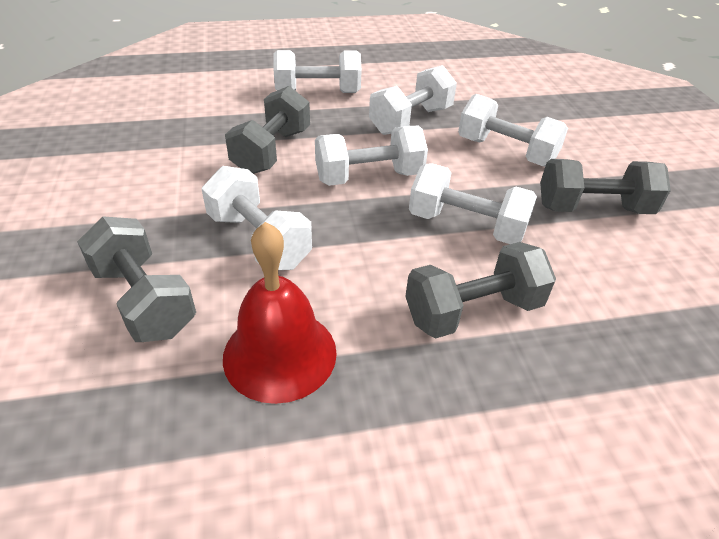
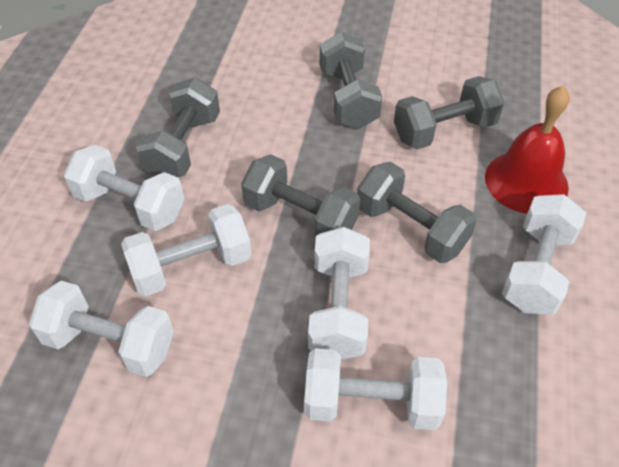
grey dumbbell: [77,216,196,342] [225,86,310,174] [405,242,556,338] [540,159,671,214] = 4 -> [136,78,220,177] [241,154,360,236] [320,32,382,129] [357,162,477,263] [394,76,505,149] = 5

